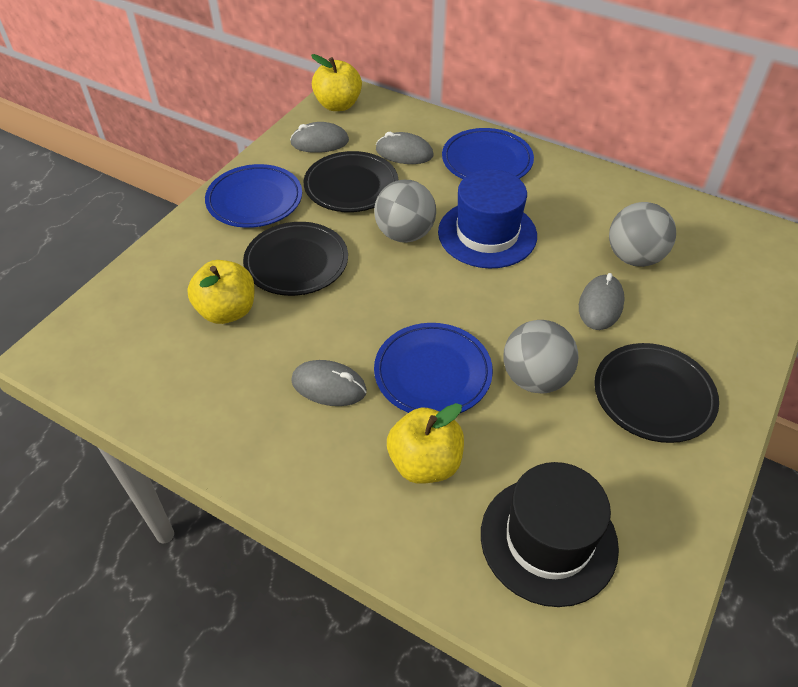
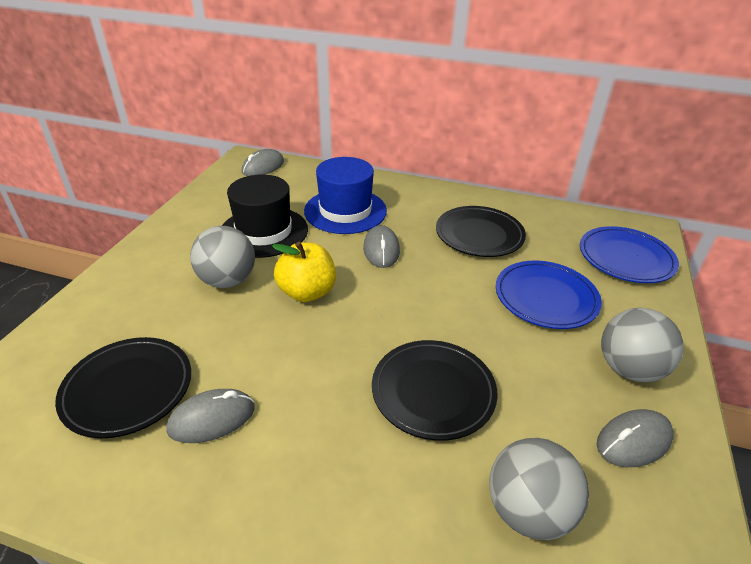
blue plate: [205,164,302,228] [374,323,493,413] [442,128,534,179] = 3 -> [496,260,602,329] [580,226,679,283] = 2
yellow apple: [187,260,255,324] [311,54,362,111] [387,403,464,484] = 3 -> [272,242,336,302] = 1

